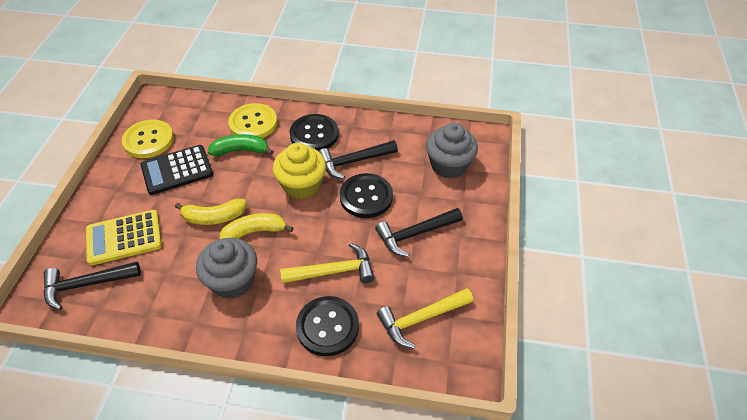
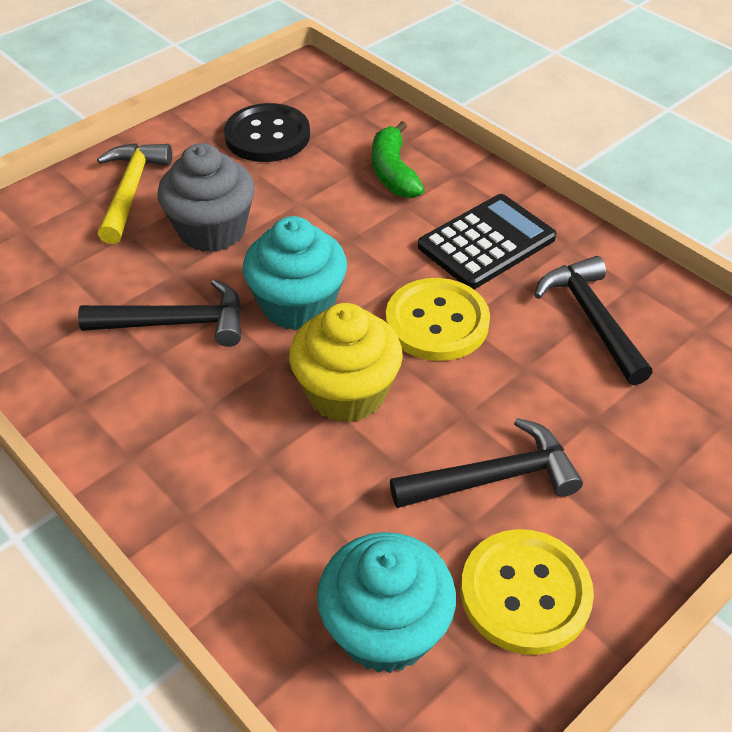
black button: [290,114,339,151] [296,296,359,356] [340,173,393,218] = 3 -> [224,103,310,162] = 1
grey cupcake: [196,238,257,299] [426,123,478,179] = 2 -> [157,143,255,252] = 1
turquoise cupcake: none = 0 -> [243,216,347,331] [317,532,456,673] = 2
yellow banana: [175,199,247,225] [220,213,294,239] = 2 -> none = 0
yellow calculator: [86,210,162,266] = 1 -> none = 0
yellow hammer: [280,243,375,283] [377,288,473,349] = 2 -> [97,143,172,244] = 1

